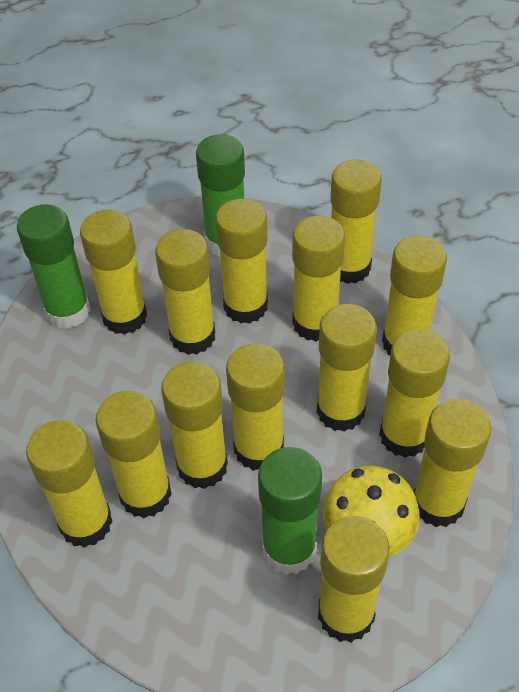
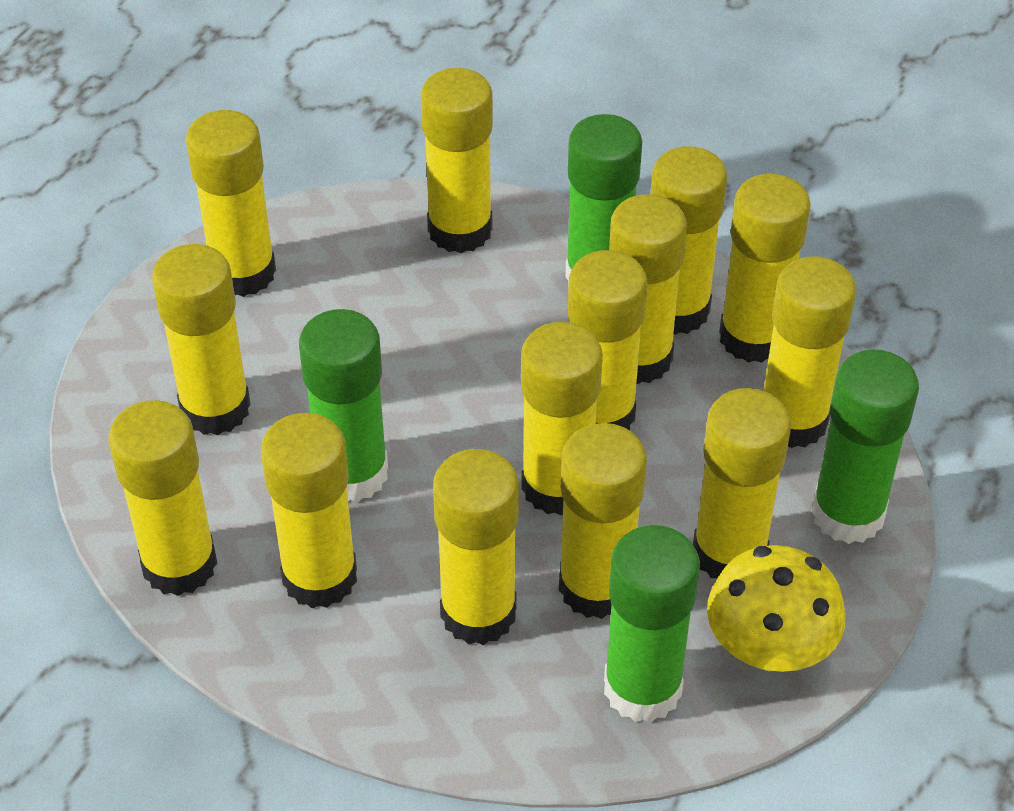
green glue stick: [17,204,91,329] [196,134,245,257] [258,447,322,575] = 3 -> [299,309,388,502] [565,114,642,287] [604,525,700,722] [811,349,919,544] = 4

